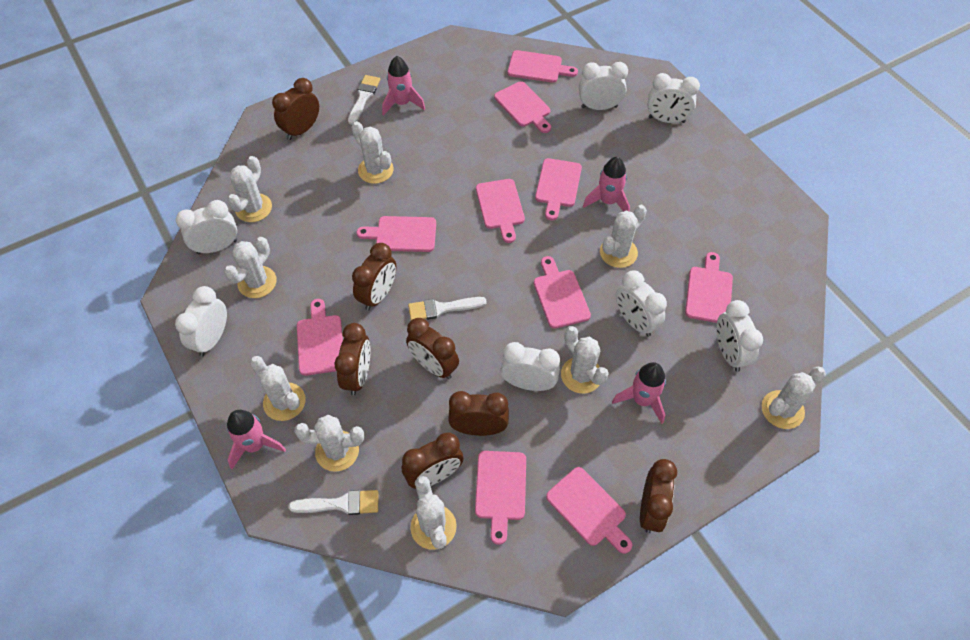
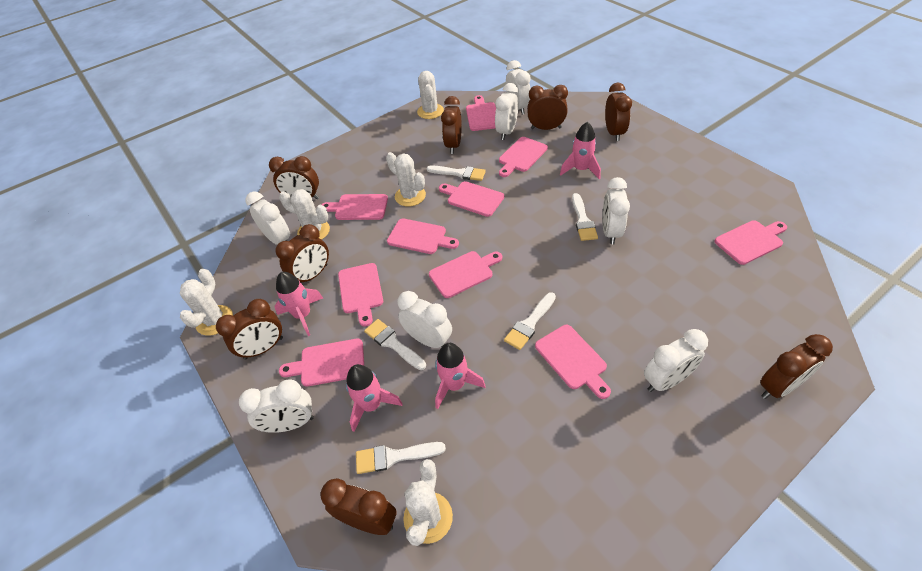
brown clock: [272,78,319,140] [334,323,370,396] [352,243,396,311] [402,433,464,489] [406,318,459,379] [448,391,509,436] [640,459,677,533] = 7 -> [216,299,283,360] [269,156,319,199] [275,224,329,282] [320,478,396,535] [441,96,462,154] [527,85,568,130] [605,83,632,141] [760,334,833,399] = 8
white brush: [289,490,378,515] [348,75,380,125] [408,297,487,320] = 3 -> [356,442,446,474] [364,319,426,370] [427,165,486,181] [504,292,556,350] [572,193,598,241] = 5
white cactus: [224,237,277,298] [227,156,272,222] [250,356,306,421] [294,415,364,472] [351,121,393,184] [410,476,457,550] [561,326,609,394] [600,205,647,268] [762,367,826,429] = 9 -> [180,269,233,336] [279,189,330,240] [386,152,426,206] [403,459,453,546] [417,71,444,119] = 5

